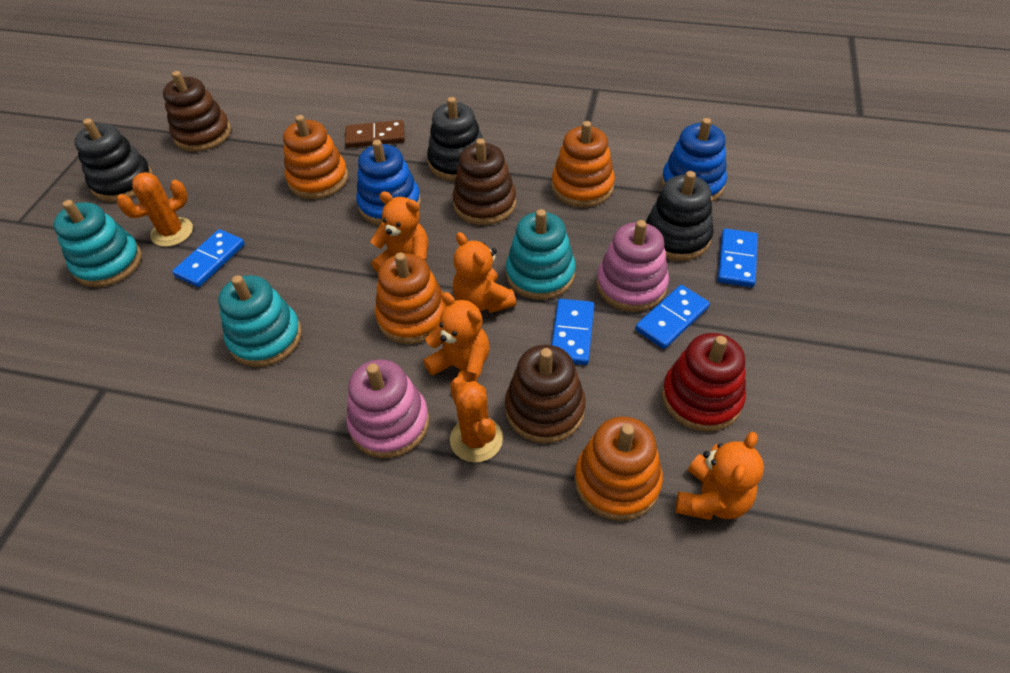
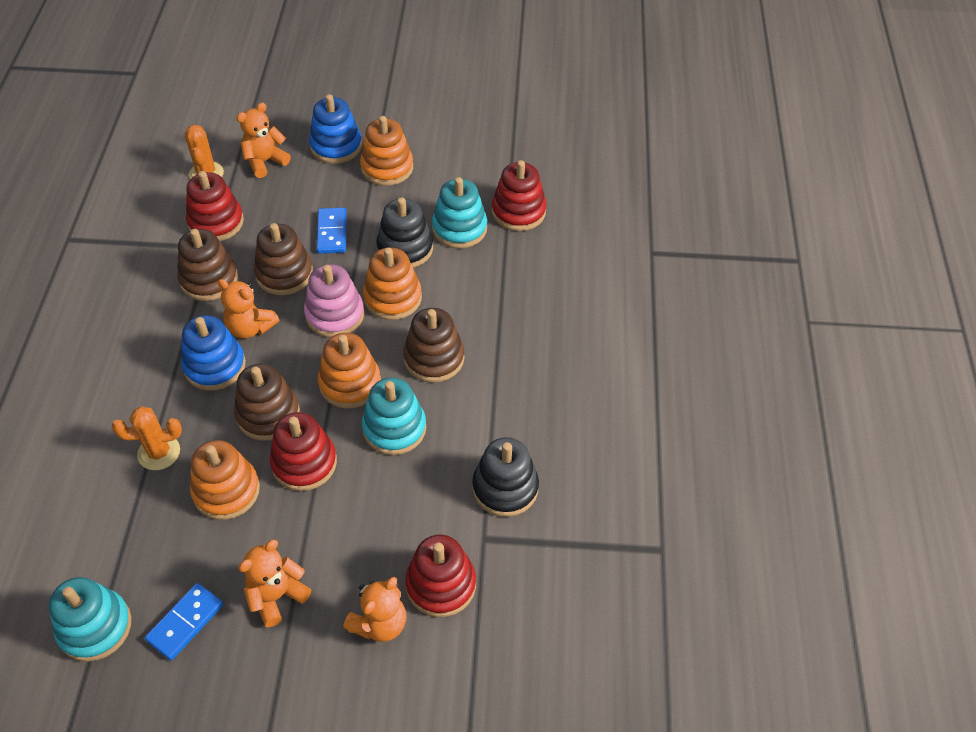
black stacking toy: [74,119,153,202] [427,97,483,181] [646,171,714,261] = 3 -> [376,197,433,268] [472,437,539,517] = 2
blue domino: [172,229,245,287] [552,299,594,365] [635,285,710,349] [718,229,758,287] = 4 -> [145,583,223,661] [317,208,347,254] = 2
brown domino: [345,120,405,148] = 1 -> none = 0
brown stacking toy: [163,71,231,152] [452,138,516,225] [505,345,586,443] = 3 -> [177,229,238,301] [234,364,300,441] [254,223,313,295] [403,308,464,383] = 4
pink stacking toy: [346,359,429,458] [597,220,669,312] = 2 -> [304,264,364,337] = 1
red stacking toy: [662,333,746,432] = 1 -> [186,171,244,241] [270,412,337,491] [405,535,476,617] [492,160,546,231] = 4

